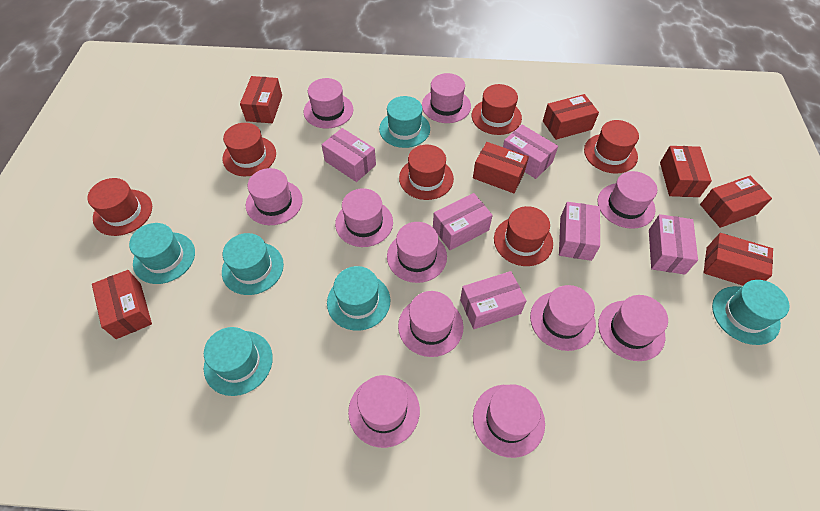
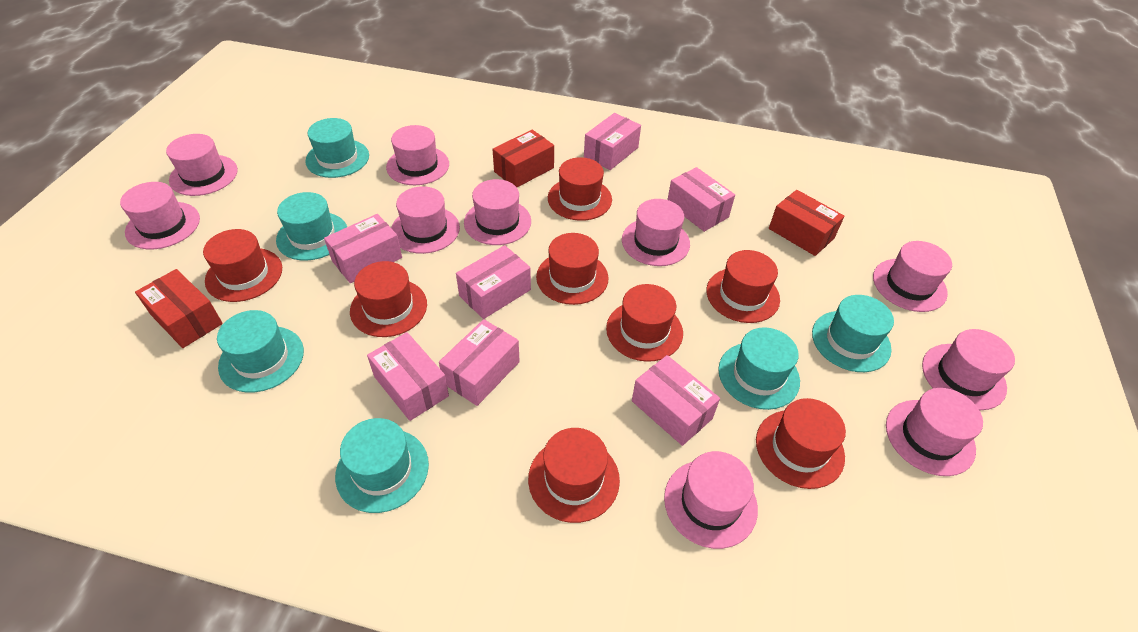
pink box: [322,128,376,182] [433,193,493,250] [460,271,526,329] [503,125,558,179] [559,202,600,261] [649,214,698,275] = 6 -> [324,214,402,283] [367,332,449,421] [439,319,520,406] [456,245,531,319] [584,113,641,170] [632,355,720,446] [667,167,735,232] = 7
pink hat: [246,168,303,225] [303,78,353,129] [335,188,393,247] [348,375,420,448] [387,222,447,283] [398,291,463,357] [422,73,471,123] [473,384,545,458] [530,285,596,351] [598,171,657,229] [598,295,668,361] = 11 -> [120,182,200,249] [166,134,238,196] [386,125,449,185] [391,186,460,254] [464,179,531,245] [622,199,690,266] [664,451,758,549] [873,241,952,312] [886,388,983,476] [922,329,1015,410] = 10
red box: [92,270,152,339] [240,76,282,123] [473,142,529,193] [543,94,599,140] [660,146,712,197] [700,176,772,228] [704,233,773,286] = 7 -> [135,269,223,348] [492,130,554,187] [769,190,845,256] = 3
red hat: [87,178,152,236] [222,123,276,176] [399,145,454,200] [472,84,522,135] [494,206,553,266] [584,120,639,174] = 6 -> [203,229,282,302] [350,261,427,337] [528,428,620,523] [536,233,608,305] [548,157,612,221] [606,284,683,362] [706,250,780,323] [756,398,846,489] = 8

